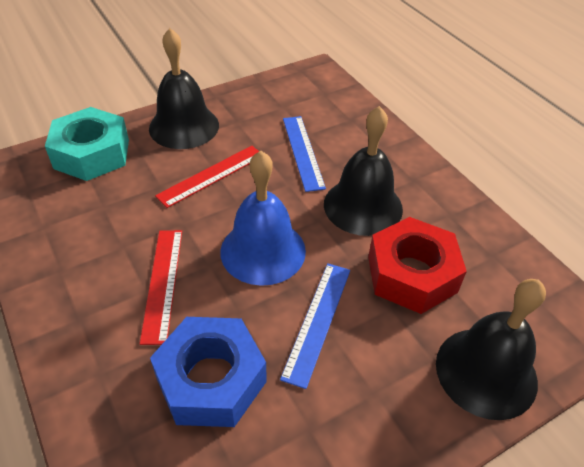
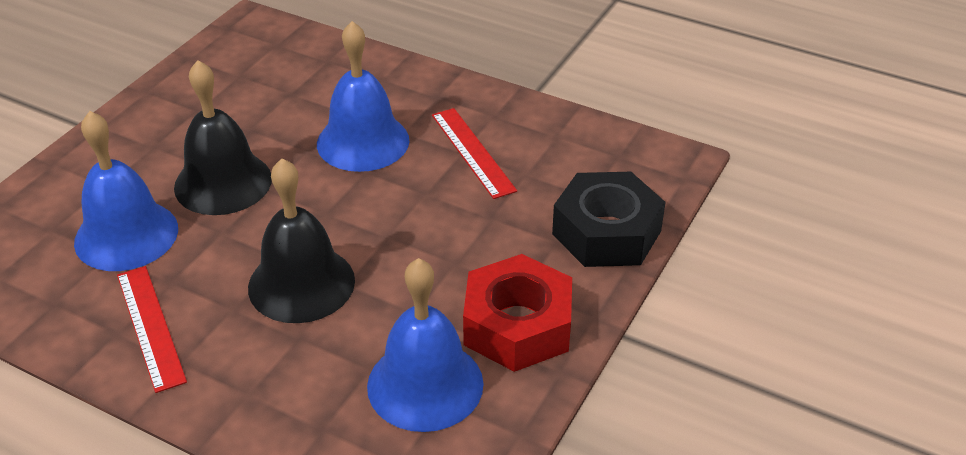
black bell: [149,28,219,149] [324,106,403,236] [436,279,546,420] = 3 -> [174,60,272,215] [248,158,355,323] = 2
black nut: none = 0 -> [552,172,665,267] = 1
blue bell: [220,151,306,286] = 1 -> [74,111,178,271] [317,21,409,172] [367,258,483,432] = 3
blue nut: [150,317,267,427] = 1 -> none = 0
blue ruler: [280,263,350,389] [283,116,326,192] = 2 -> none = 0
turquoise nut: [45,107,129,181] = 1 -> none = 0

